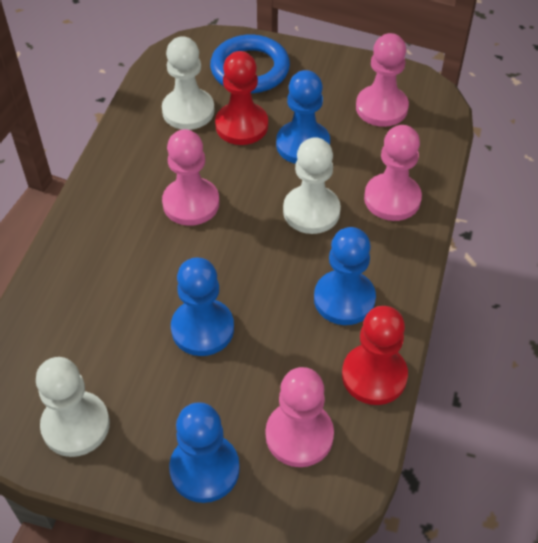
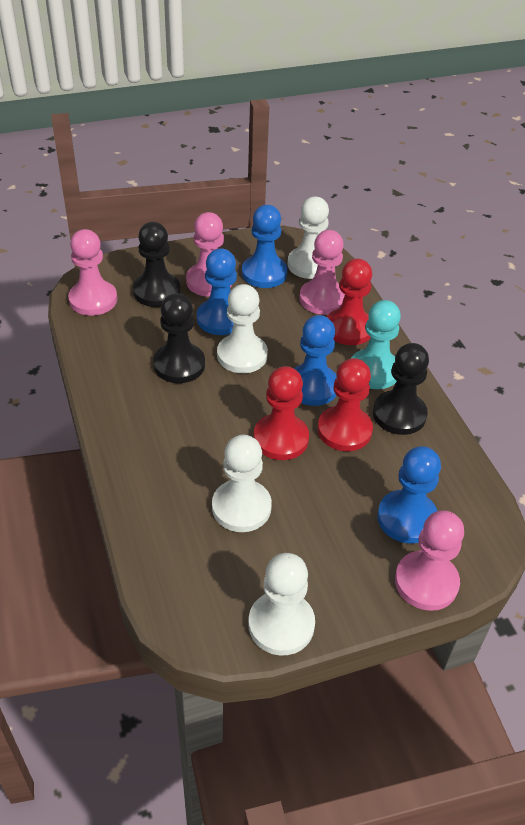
black pawn: none = 0 -> [133,222,181,307] [153,293,205,383] [373,343,429,435] = 3
blue ring: [210,34,290,93] = 1 -> none = 0
red pawn: [215,51,268,145] [342,306,408,405] = 2 -> [254,366,309,460] [317,358,373,451] [327,259,372,345] = 3
turquoise pawn: none = 0 -> [351,300,401,389] = 1
white pawn: [36,357,110,457] [162,36,215,130] [283,137,341,234] = 3 -> [212,435,272,532] [217,284,268,373] [248,553,315,655] [288,197,329,279] = 4

